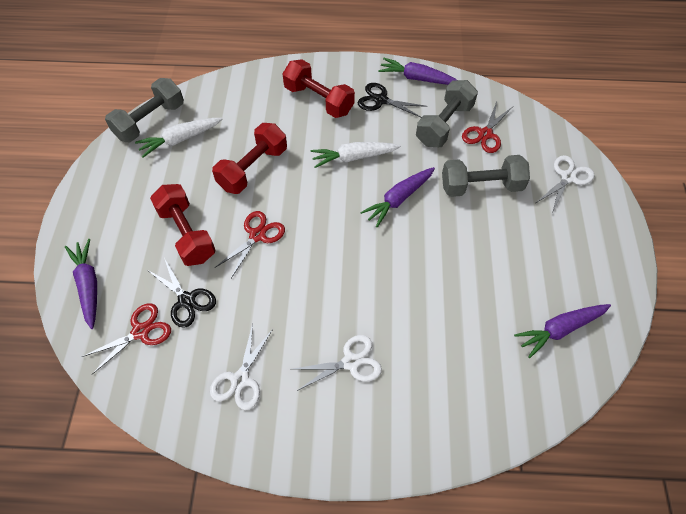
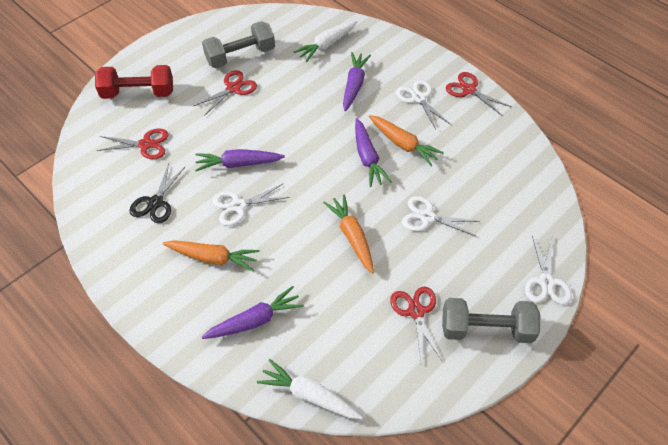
black scissors: [148,258,216,328] [358,83,427,118] = 2 -> [129,164,186,223] = 1
grey dumbbell: [105,78,184,142] [416,80,478,147] [442,155,530,197] = 3 -> [202,21,275,68] [442,298,540,343] = 2
orange carrot: none = 0 -> [163,240,260,271] [323,194,374,274] [369,115,444,166] = 3
red dumbbell: [150,184,216,266] [212,123,287,194] [282,59,355,118] = 3 -> [95,65,173,99] = 1
red scissors: [82,303,171,374] [215,211,285,278] [462,102,513,153] = 3 -> [96,129,169,159] [194,70,257,116] [390,287,443,362] [446,72,512,116] = 4
white scissors: [210,324,273,410] [293,335,382,391] [536,155,595,214] = 3 -> [213,184,289,226] [396,80,451,129] [402,196,480,237] [525,236,571,304] = 4

